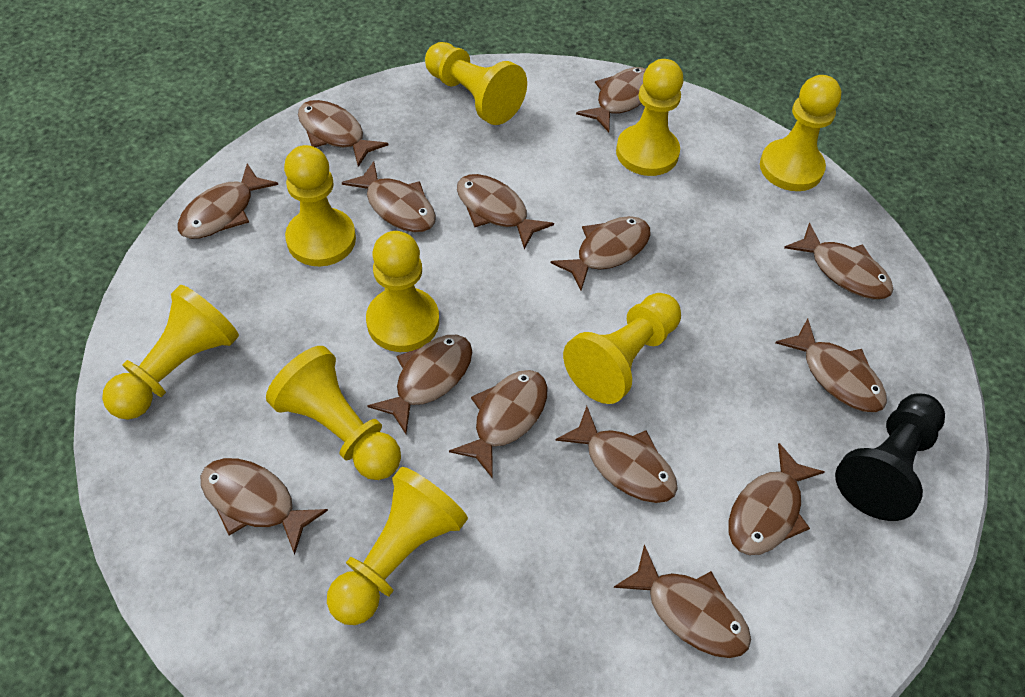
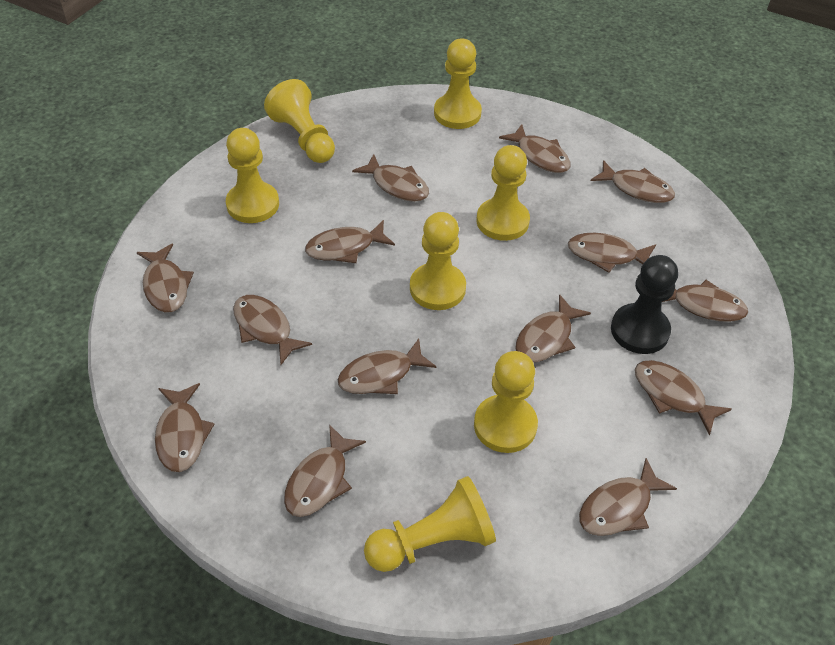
yellow pawn: [102,285,239,420] [266,346,401,480] [284,145,356,266] [327,467,468,625] [366,231,439,352] [425,42,527,125] [563,293,681,404] [616,59,684,176] [760,75,841,191] = 9 -> [226,128,279,223] [264,79,335,163] [364,476,496,572] [410,212,466,310] [434,38,482,129] [474,351,538,453] [477,145,530,241] = 7

